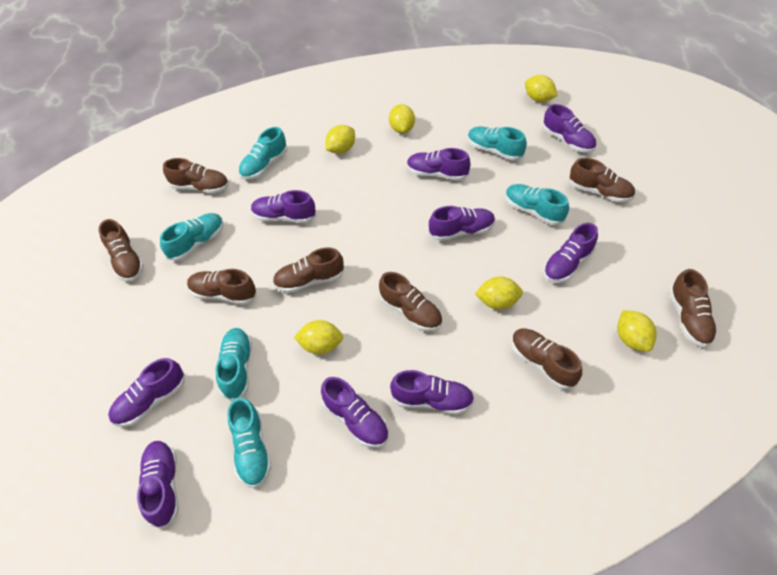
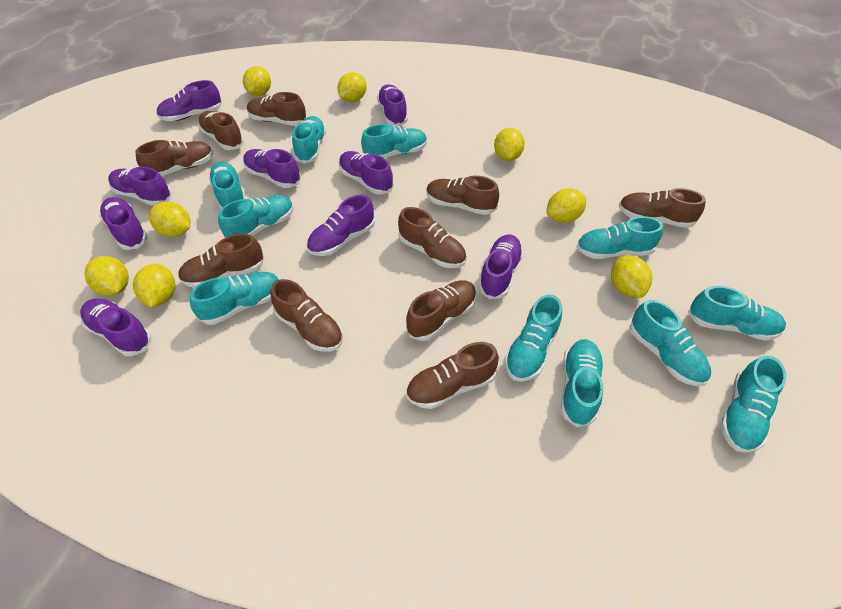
brown shoe: [99,219,144,282] [163,158,229,194] [187,269,257,305] [273,248,344,293] [379,272,442,331] [512,328,582,390] [569,158,635,202] [669,269,718,347] = 8 -> [136,140,213,176] [178,234,264,288] [198,111,244,150] [247,92,306,126] [270,279,343,352] [398,207,466,268] [406,280,476,341] [406,342,499,409] [426,176,499,215] [619,188,706,228] = 10
turquoise shoe: [160,213,224,261] [216,328,252,401] [227,398,272,488] [239,127,288,180] [468,127,527,161] [505,184,569,225] = 6 -> [190,272,280,325] [208,162,245,209] [218,195,294,238] [292,116,326,164] [361,124,427,158] [505,294,562,382] [561,339,604,427] [576,216,663,259] [629,300,711,386] [688,286,786,341] [720,355,786,453] = 11
yellow lemon: [294,320,343,355] [325,125,355,154] [389,104,415,133] [475,276,523,310] [525,75,557,102] [617,310,657,352] = 6 -> [84,256,129,296] [133,264,175,307] [149,202,191,237] [243,66,271,96] [337,72,367,102] [494,128,525,161] [547,188,586,223] [611,255,652,298] = 8

